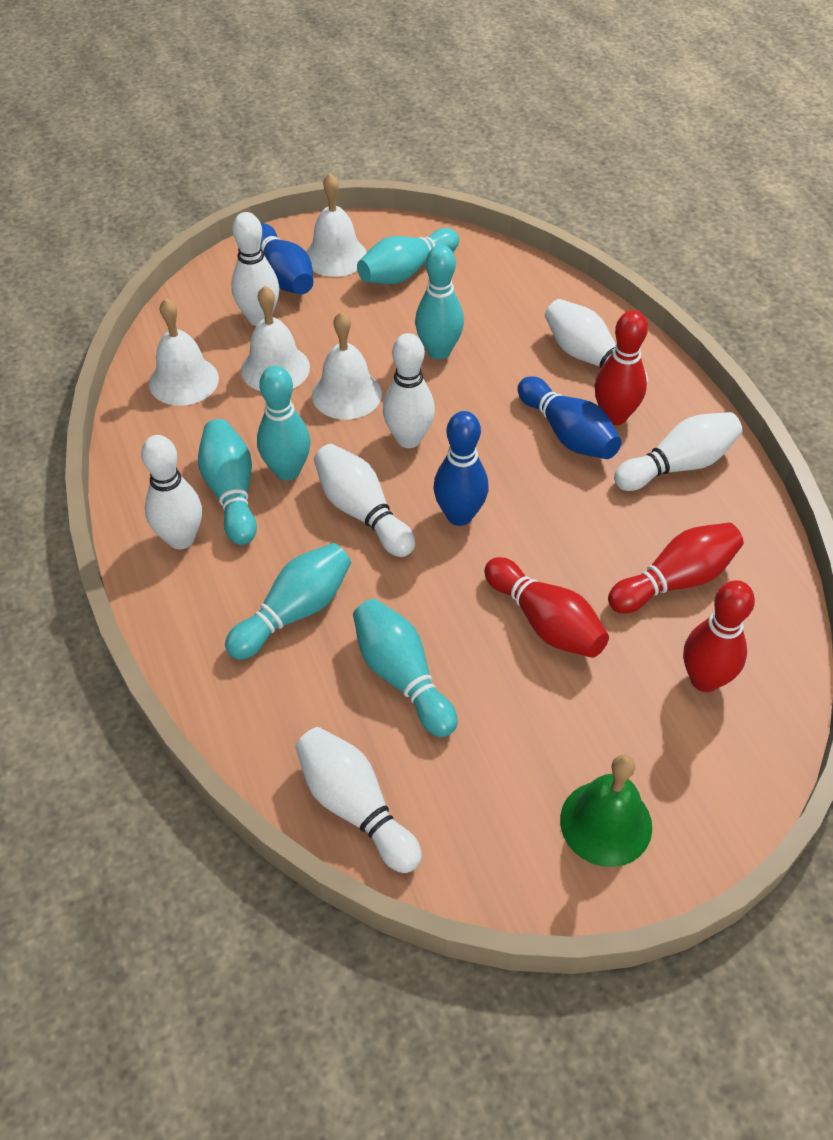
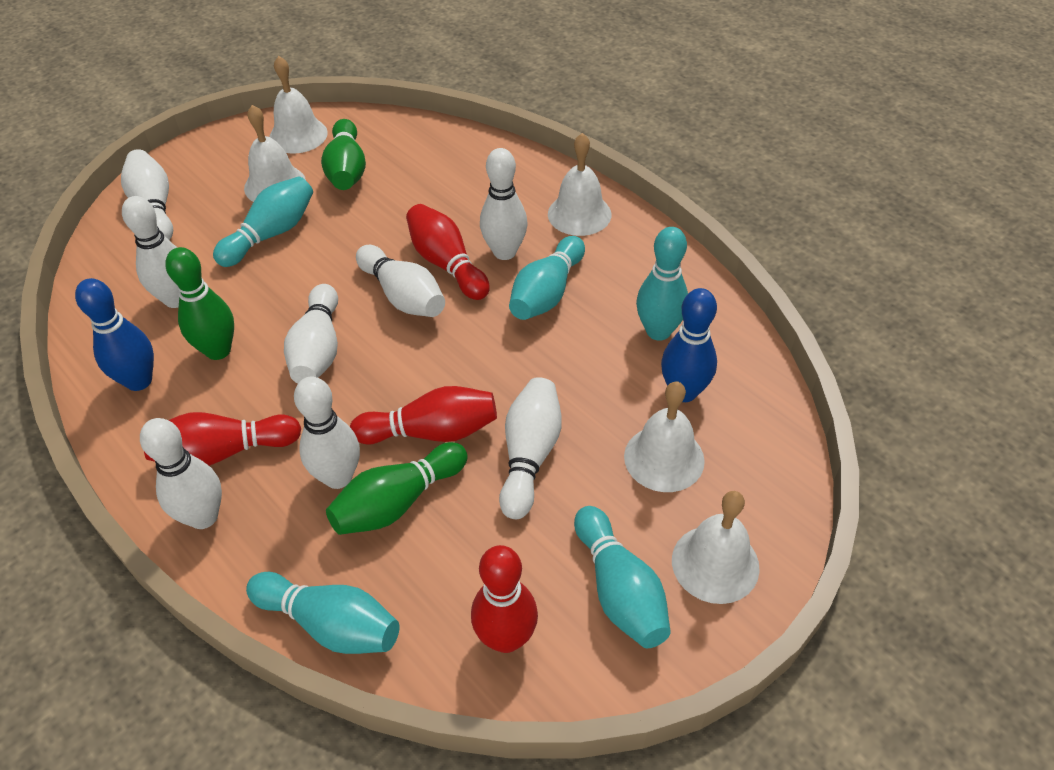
blue bowling pin: [260,223,313,294] [433,411,489,526] [518,376,622,459] = 3 -> [75,278,154,391] [661,288,717,402] = 2
green bell: [560,754,652,867] = 1 -> none = 0
green bowling pin: none = 0 -> [165,247,234,360] [321,119,366,190] [326,442,468,535] = 3
turquoise bowling pin: [198,419,257,545] [225,543,351,660] [257,366,311,481] [353,599,458,737] [357,228,459,284] [415,245,464,359] = 6 -> [213,176,313,267] [246,572,399,654] [509,236,585,320] [574,506,671,648] [636,227,688,341] = 5
white bell: [149,298,219,406] [241,286,310,391] [306,173,367,277] [312,312,382,420] = 4 -> [244,105,306,202] [269,56,328,153] [548,133,611,236] [624,381,705,492] [672,491,760,604] = 5
white bowling pin: [141,435,202,549] [231,212,279,326] [295,727,422,873] [314,444,415,557] [383,333,435,448] [545,299,648,384] [614,412,742,491] = 7 -> [121,149,173,240] [122,196,179,308] [140,418,222,529] [284,284,338,383] [294,377,360,489] [356,245,445,317] [480,148,527,260] [499,377,562,519] = 8

